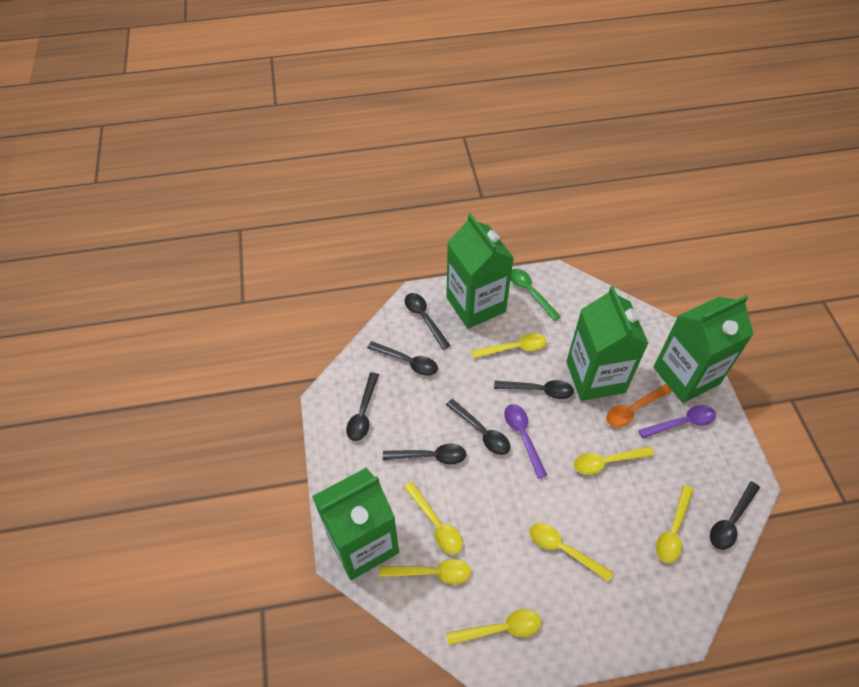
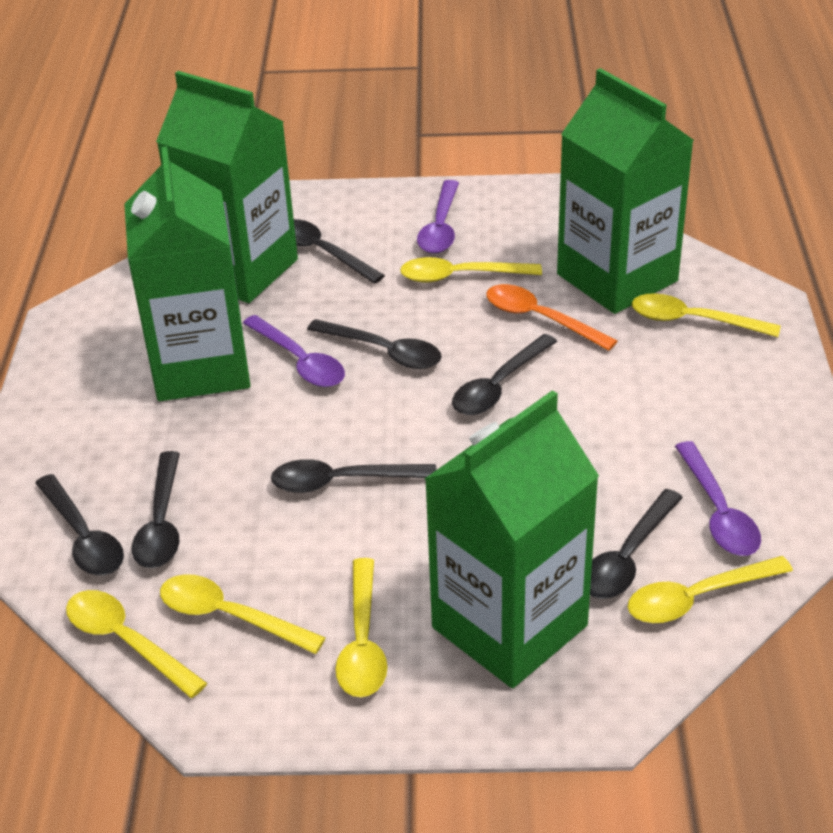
green spoon: [511,269,561,321] = 1 -> none = 0
purple spoon: [504,404,547,479] [638,405,716,439] = 2 -> [243,315,345,387] [417,180,459,254] [675,441,761,556] = 3
yellow spoon: [379,559,471,584] [404,482,463,554] [446,609,541,645] [472,333,547,359] [530,523,614,582] [574,447,654,475] [656,485,694,563] = 7 -> [66,590,207,698] [160,574,326,654] [335,558,387,697] [400,257,542,283] [628,556,793,623] [632,293,781,337] = 6

